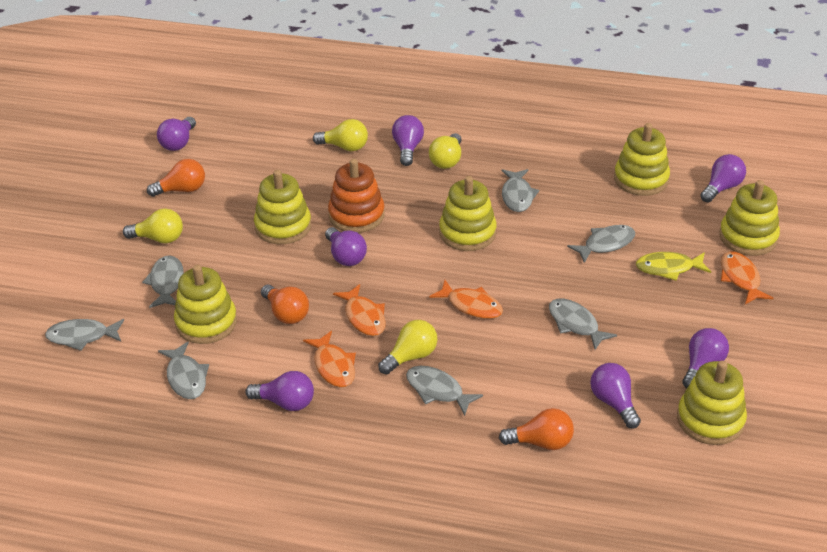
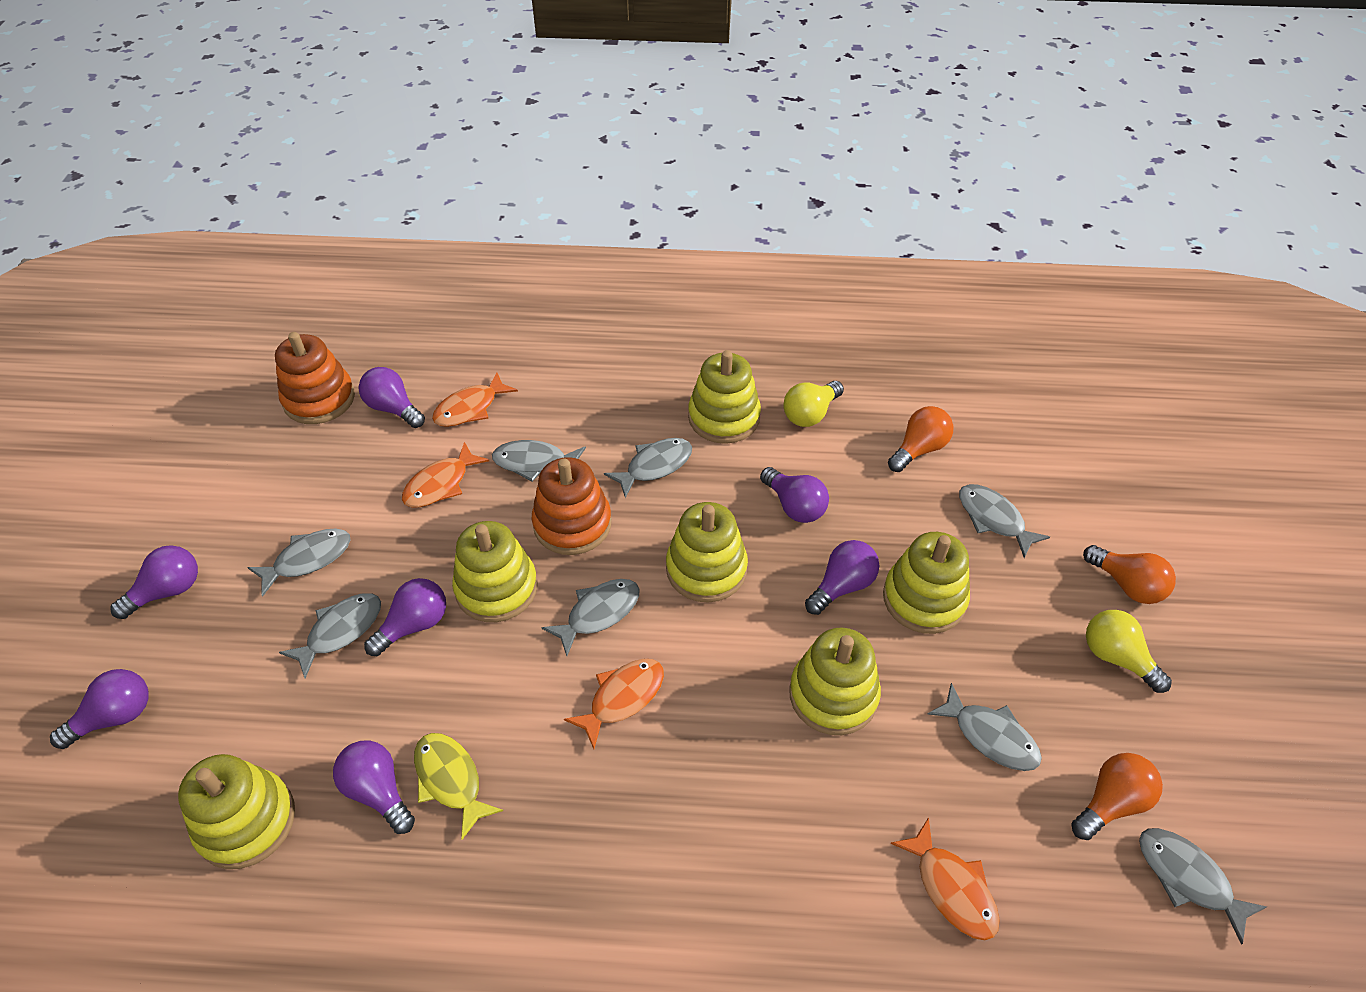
grey fish: [45,319,124,351] [142,255,184,308] [158,342,209,399] [406,366,483,416] [502,169,539,212] [549,298,617,350] [567,225,635,263] = 7 -> [247,528,351,597] [279,593,381,679] [492,440,586,482] [542,579,640,656] [604,438,692,498] [928,683,1042,771] [959,484,1050,558] [1139,828,1267,945] = 8
orange stacking toy: [328,159,385,233] = 1 -> [275,332,355,424] [532,457,612,555] = 2
yellow light bulb: [123,208,183,244] [313,119,368,151] [378,320,437,374] [429,133,461,169] = 4 -> [783,381,844,427] [1086,610,1172,693] = 2

